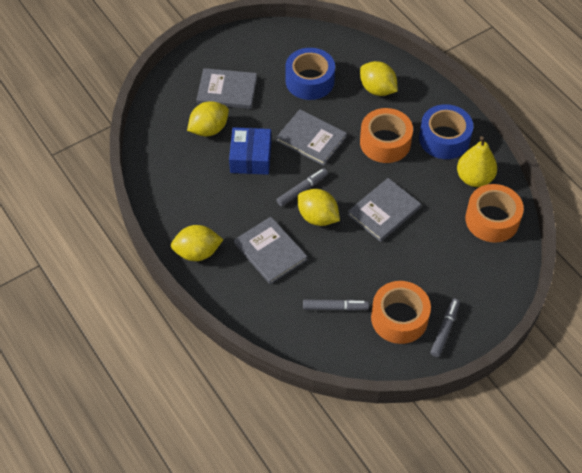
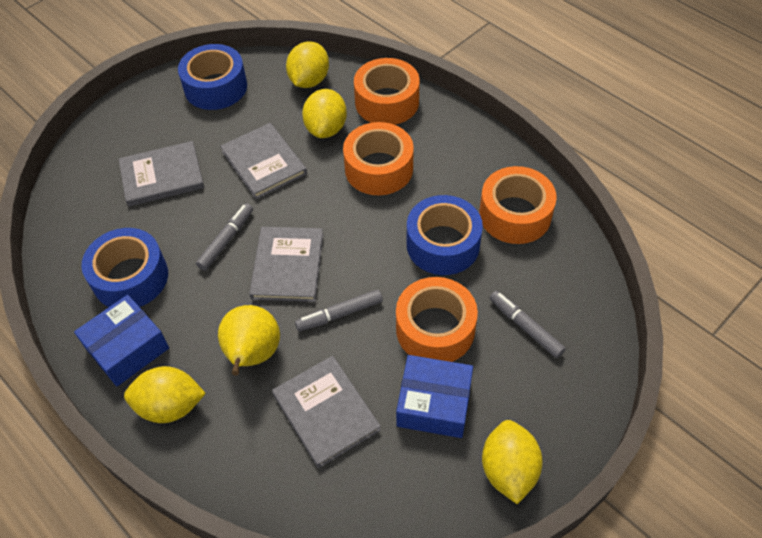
blue box: [229,127,271,175] = 1 -> [74,295,169,386] [396,355,473,438] = 2
blue tape: [285,48,335,100] [419,104,473,159] = 2 -> [81,228,168,307] [178,44,247,110] [407,195,483,275] = 3
orange tape: [360,108,413,163] [371,281,431,344] [465,184,524,243] = 3 -> [343,122,414,195] [354,58,420,125] [396,277,478,362] [479,166,557,244] = 4

